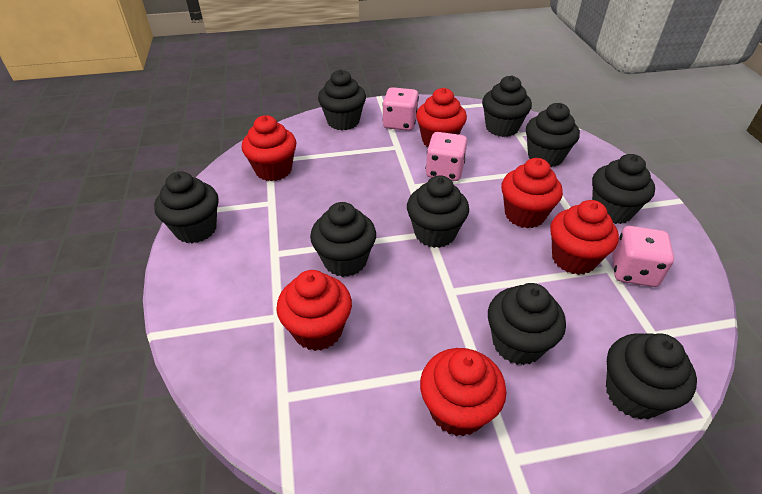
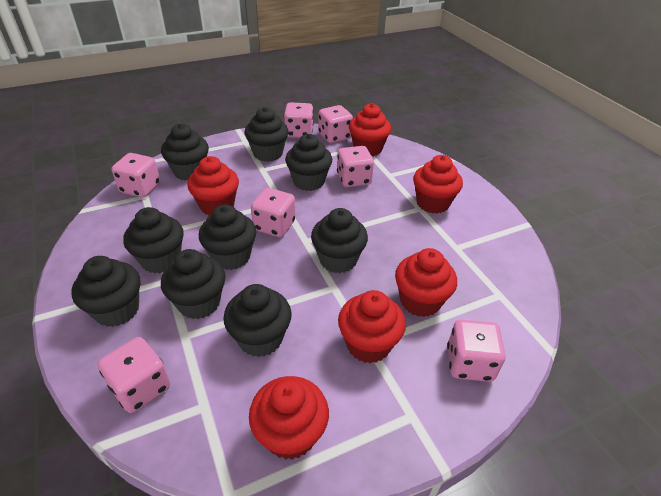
pink dice: [382,87,419,131] [425,132,467,181] [612,226,674,287] = 3 -> [98,337,170,413] [112,153,160,198] [251,188,295,237] [284,102,314,138] [318,105,353,143] [337,146,374,187] [447,320,505,382] = 7

